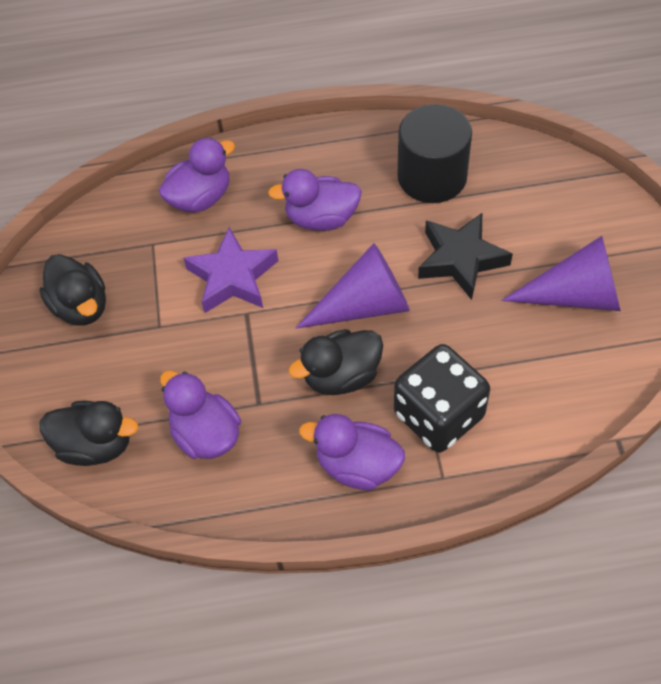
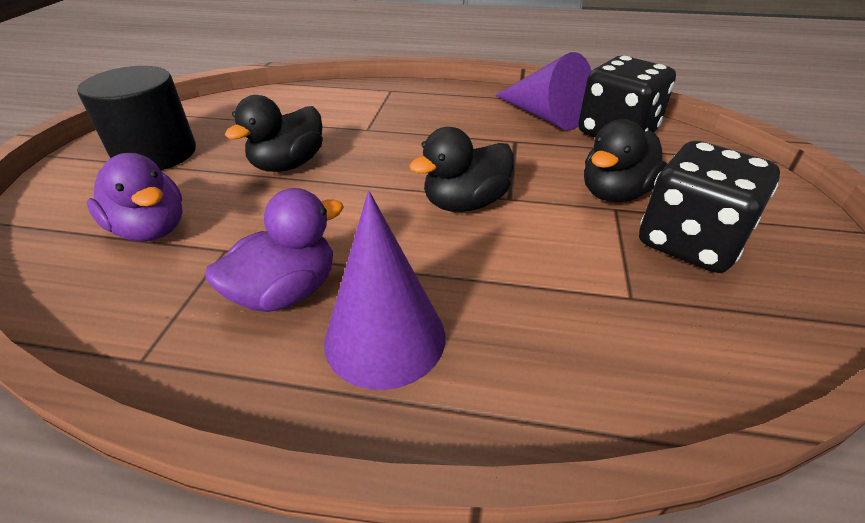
black dice: [394,344,490,453] = 1 -> [578,56,676,137] [639,141,780,273] = 2
black star: [418,213,513,300] = 1 -> none = 0
purple duck: [159,137,235,213] [160,370,241,459] [268,169,362,231] [299,414,405,490] = 4 -> [87,153,183,242] [206,188,344,312] = 2
purple star: [183,227,278,313] = 1 -> none = 0

